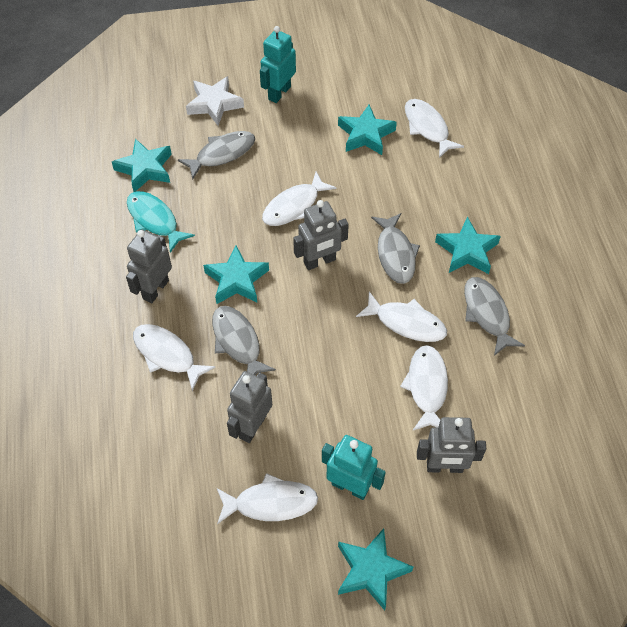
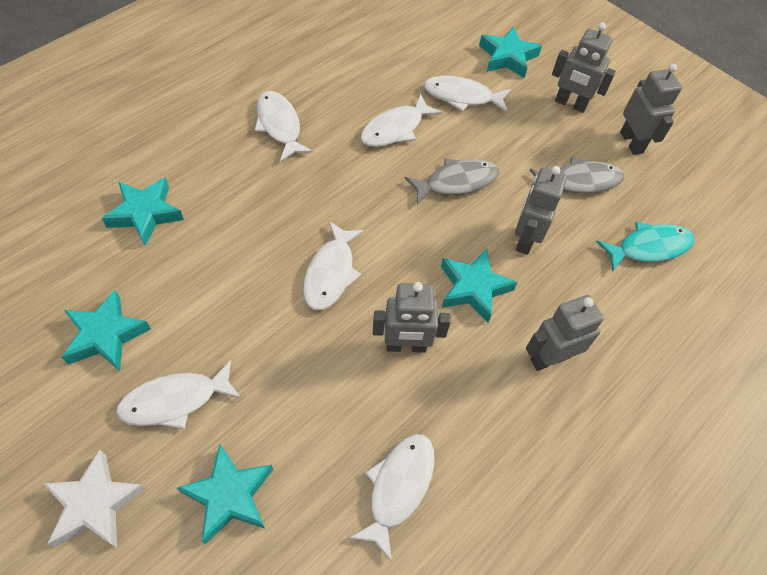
grey fish: [178,131,255,179] [212,306,276,375] [371,213,420,284] [464,277,525,356] = 4 -> [405,158,499,205] [530,157,624,193] = 2
grey robot: [126,230,172,303] [227,371,272,443] [293,200,349,270] [417,417,486,473] = 4 -> [373,282,451,353] [515,166,567,255] [526,295,604,371] [552,23,616,113] [620,64,682,155] = 5
turquoise robot: [260,26,296,103] [322,435,386,500] = 2 -> none = 0

